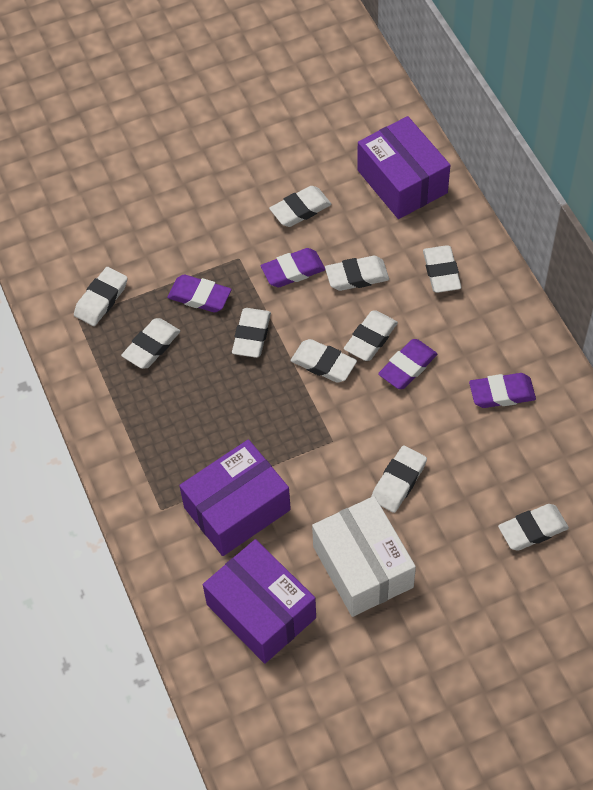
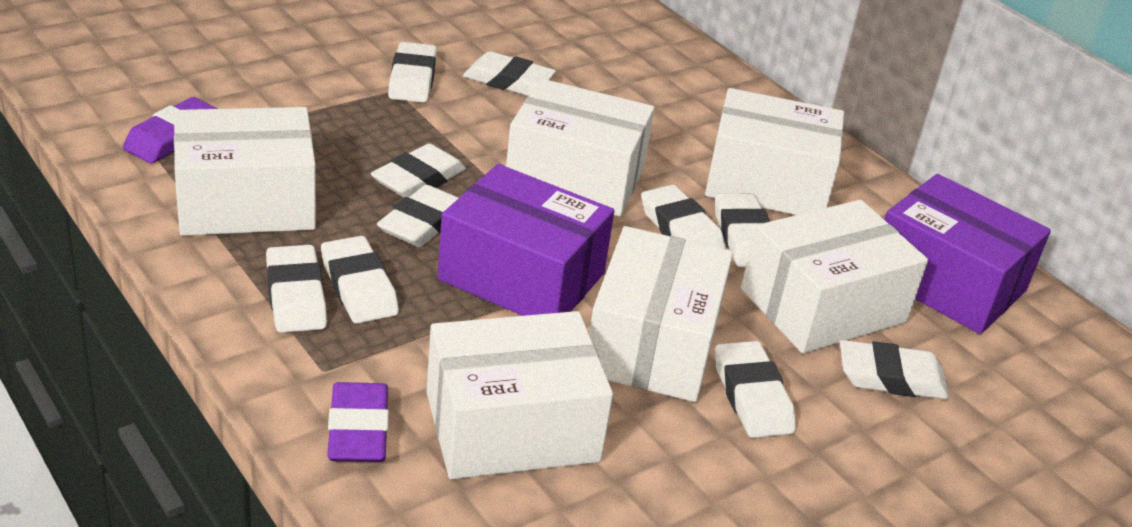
purple box: [179,439,291,556] [203,539,316,664] [357,116,450,219] = 3 -> [438,164,615,316] [884,174,1051,334] = 2
purple eraser: [167,274,232,312] [261,248,325,287] [378,339,437,389] [469,373,536,408] = 4 -> [123,97,218,163] [327,382,389,462] = 2
white box: [312,496,416,617] = 1 -> [174,107,316,236] [427,311,613,479] [506,78,655,217] [589,226,733,402] [705,88,844,215] [741,200,928,353] = 6

